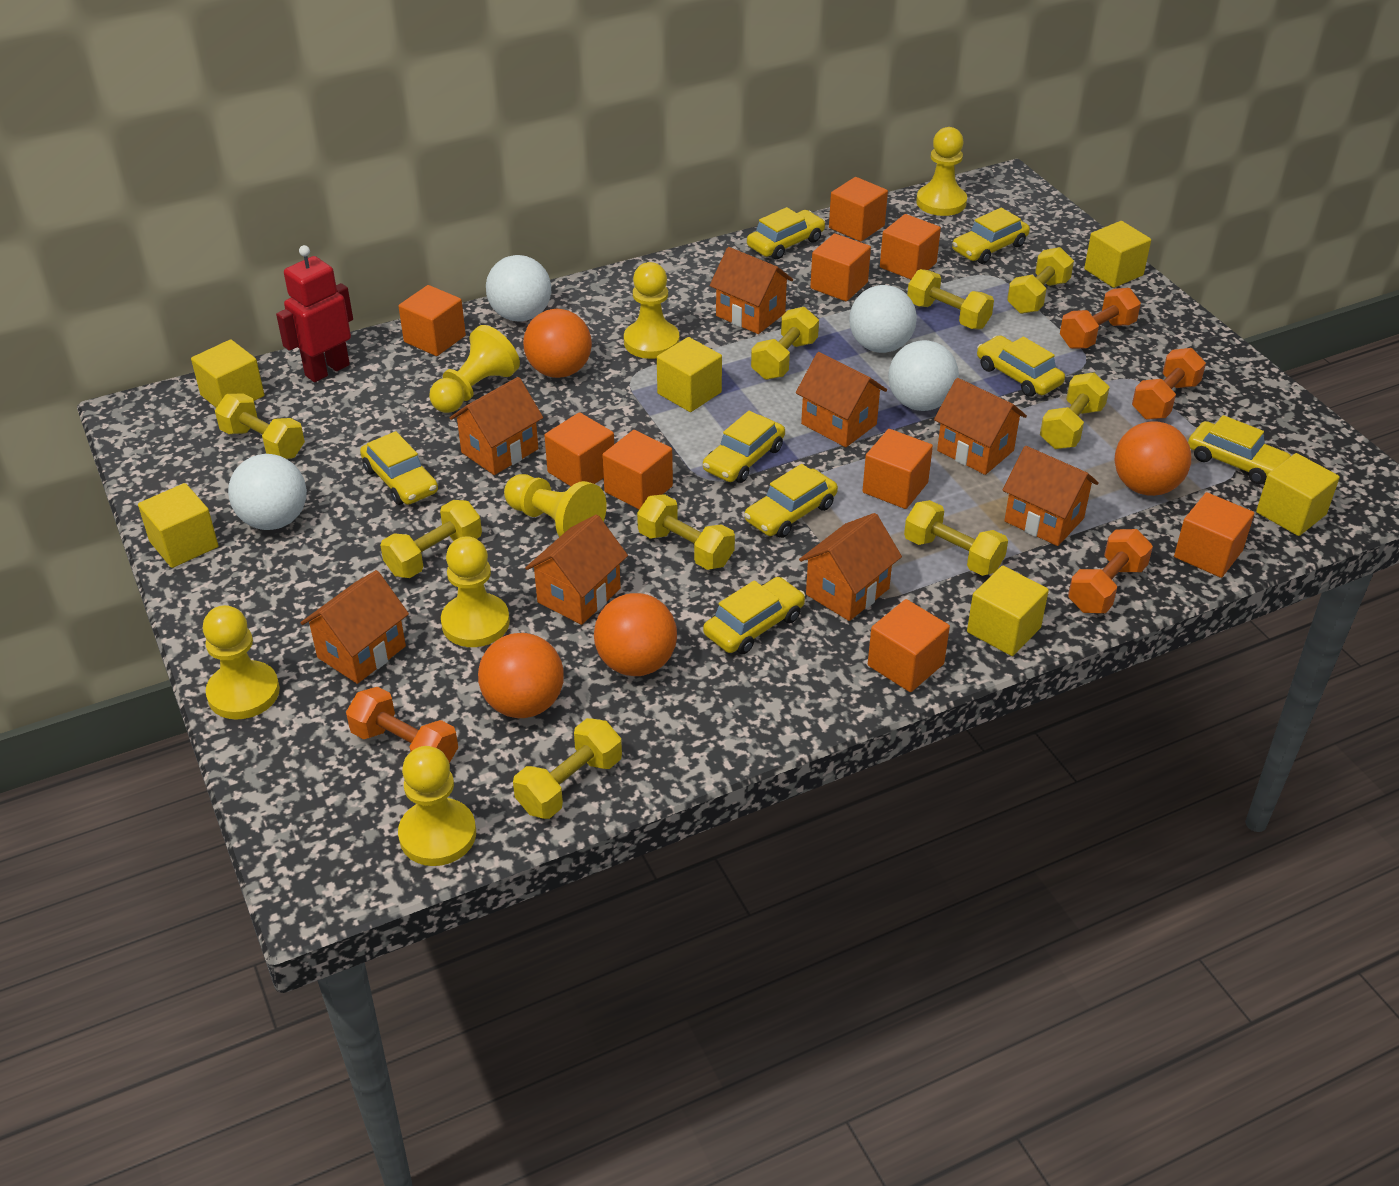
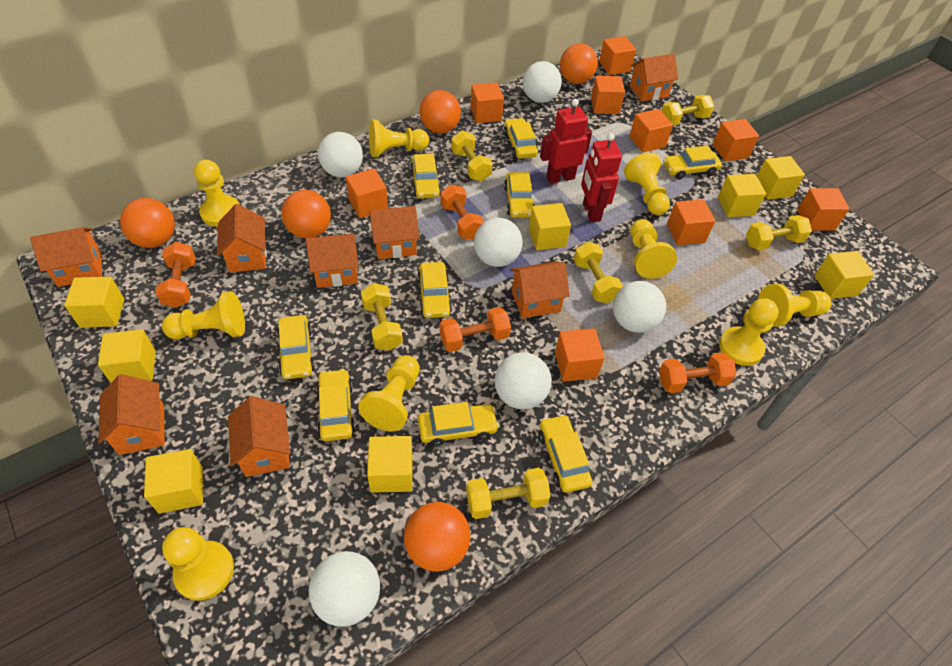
orange ball: [478,633,564,718] [523,309,592,378] [594,593,677,676] [1115,421,1191,496] = 4 -> [120,198,175,248] [282,190,331,238] [404,502,471,571] [420,90,461,133] [560,43,598,84] = 5
red robot: [276,245,353,382] = 1 -> [540,99,592,184] [581,133,622,222] = 2
white ball: [228,454,307,530] [486,255,551,322] [849,285,917,353] [888,340,959,411] = 4 -> [309,551,380,627] [318,132,363,177] [474,218,523,267] [494,352,552,409] [523,61,562,103] [613,281,666,333] = 6
yellow car: [360,431,438,505] [703,411,785,483] [703,577,805,654] [744,464,838,538] [747,207,825,260] [952,208,1030,264] [977,335,1065,397] [1188,415,1291,484] = 8 -> [277,315,315,379] [316,369,355,441] [410,154,441,199] [417,262,452,318] [418,402,499,447] [504,118,538,159] [504,172,535,217] [539,414,592,493] [663,146,722,179] = 9
yellow cube: [138,483,218,568] [191,339,264,408] [657,337,722,412] [967,566,1049,656] [1084,221,1151,288] [1256,453,1340,536] = 6 -> [64,276,124,328] [98,329,156,383] [144,449,203,514] [367,436,413,493] [529,203,571,250] [718,174,766,217] [757,156,805,200] [814,251,874,299] = 8
yellow dumbbell: [215,393,305,459] [380,500,482,578] [513,718,622,819] [637,494,735,570] [751,307,819,380] [904,500,1008,576] [907,269,994,329] [1007,247,1074,314] [1040,372,1110,449] = 9 -> [361,283,403,351] [451,131,493,181] [466,468,551,519] [574,242,623,303] [661,95,714,126] [746,215,812,251] = 6
yellow pawn: [203,605,280,719] [398,746,476,866] [429,325,520,413] [441,536,510,647] [504,474,607,537] [624,262,680,359] [916,127,967,216] = 7 -> [162,291,245,340] [162,527,234,601] [194,160,240,227] [358,355,420,431] [369,120,429,157] [624,153,670,215] [630,219,677,279] [719,299,779,366] [758,284,832,327] = 9

